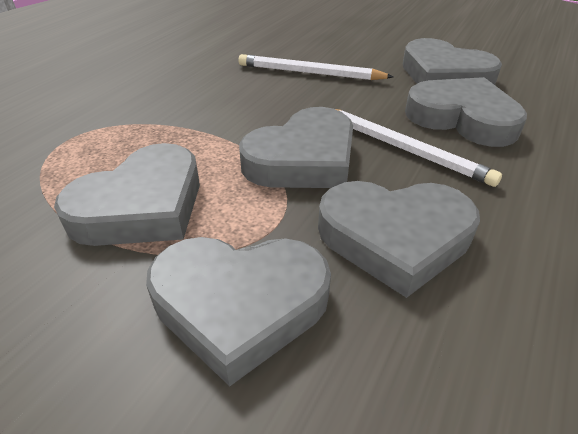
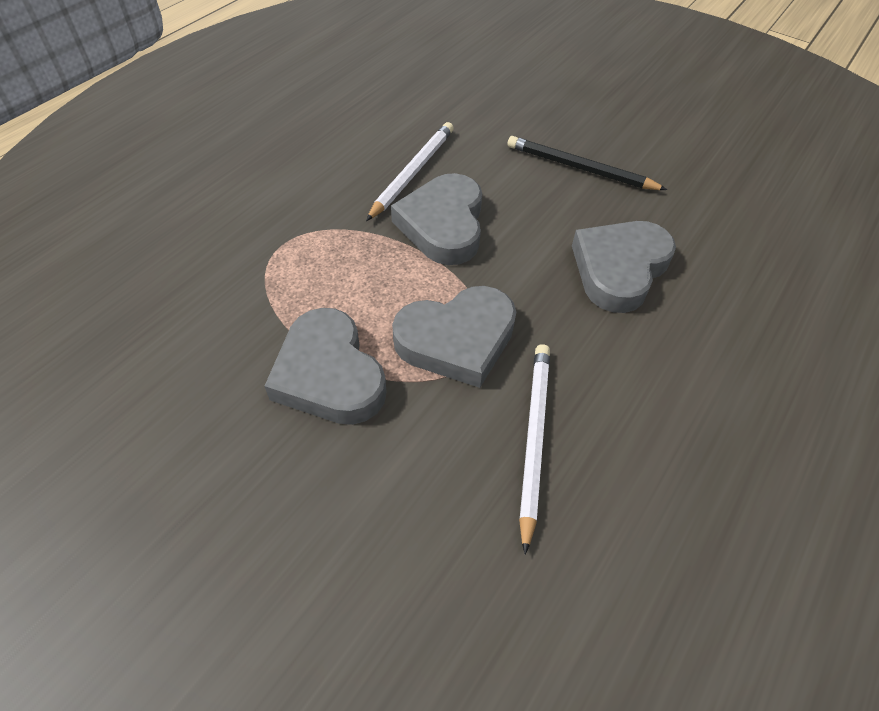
black pencil: none = 0 -> [507,136,667,190] = 1
grey heart: [54,143,200,246] [146,237,331,386] [239,107,353,188] [318,181,480,298] [403,38,502,85] [405,77,527,147] = 6 -> [265,308,387,425] [391,173,482,265] [392,286,516,388] [572,221,676,313] = 4

